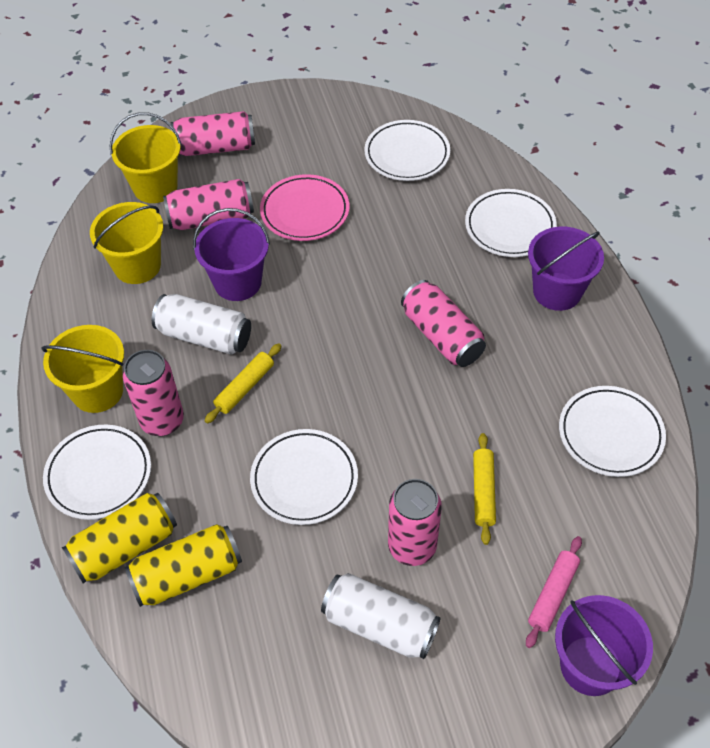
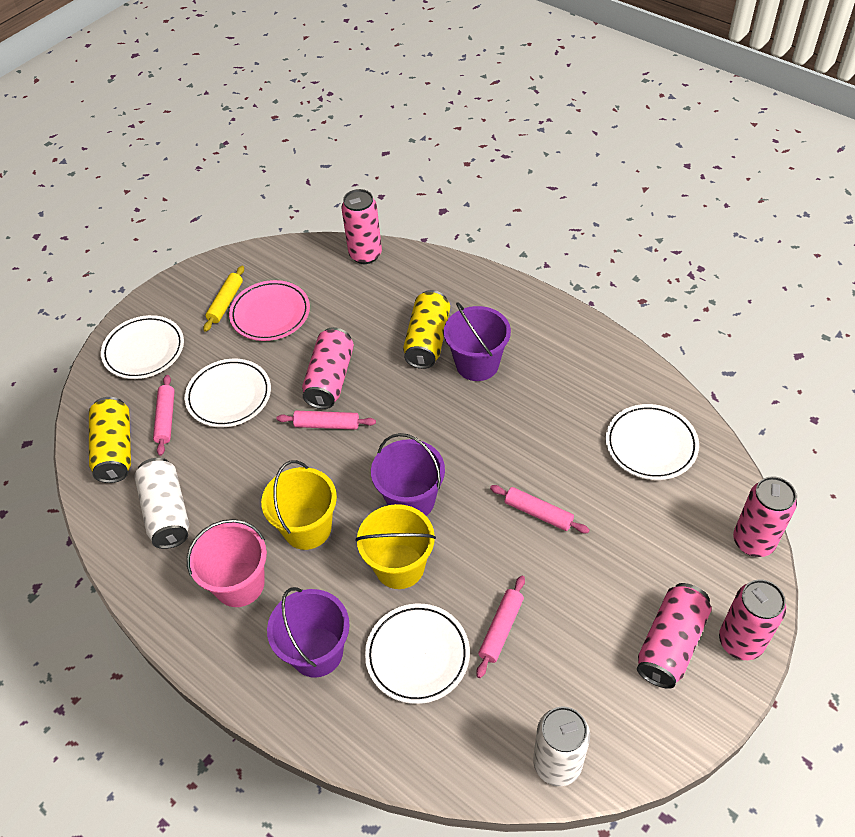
pink bucket: none = 0 -> [187,519,267,607] = 1
pink rolling pin: [526,536,582,648] = 1 -> [153,375,175,456] [276,411,376,430] [476,576,525,678] [490,485,590,533] = 4
white plate: [43,425,151,520] [250,429,358,525] [364,120,450,181] [465,189,557,257] [559,386,666,477] = 5 -> [101,315,184,379] [185,359,271,427] [365,604,470,704] [606,404,699,480] = 4
yellow bucket: [41,325,124,413] [90,202,164,284] [110,112,182,203] = 3 -> [261,460,337,550] [356,504,436,589] = 2
yellow rolling pin: [205,343,282,424] [473,433,496,545] = 2 -> [203,266,244,332] = 1

